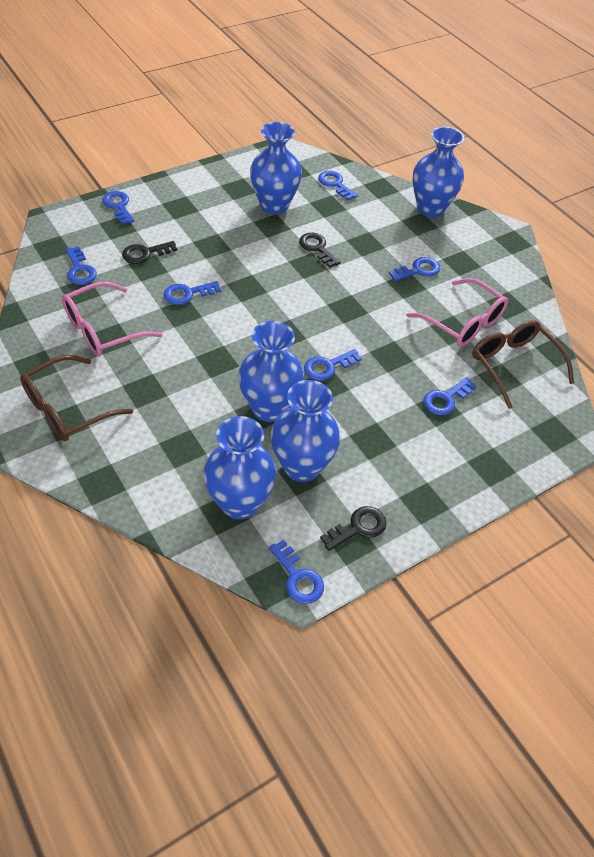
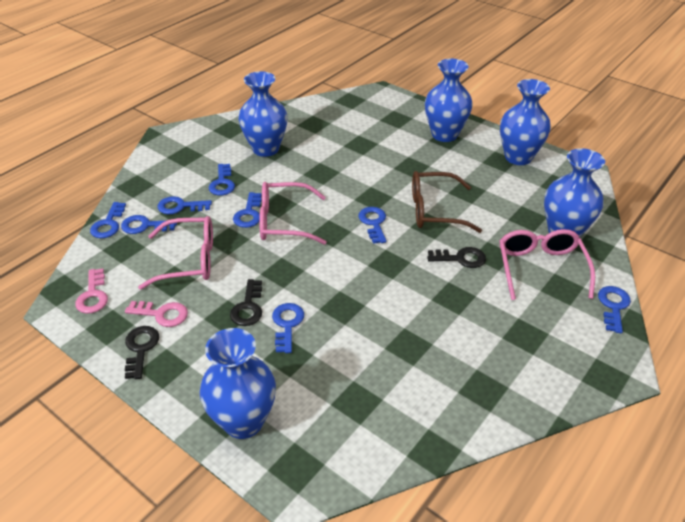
brown glasses: [20,355,133,441] [472,320,574,409] = 2 -> [412,171,482,233] = 1
pink glasses: [62,281,163,356] [407,278,508,347] = 2 -> [138,216,213,290] [259,182,327,245] [499,229,595,300] = 3
pink key: none = 0 -> [75,268,108,314] [125,301,188,327] = 2

